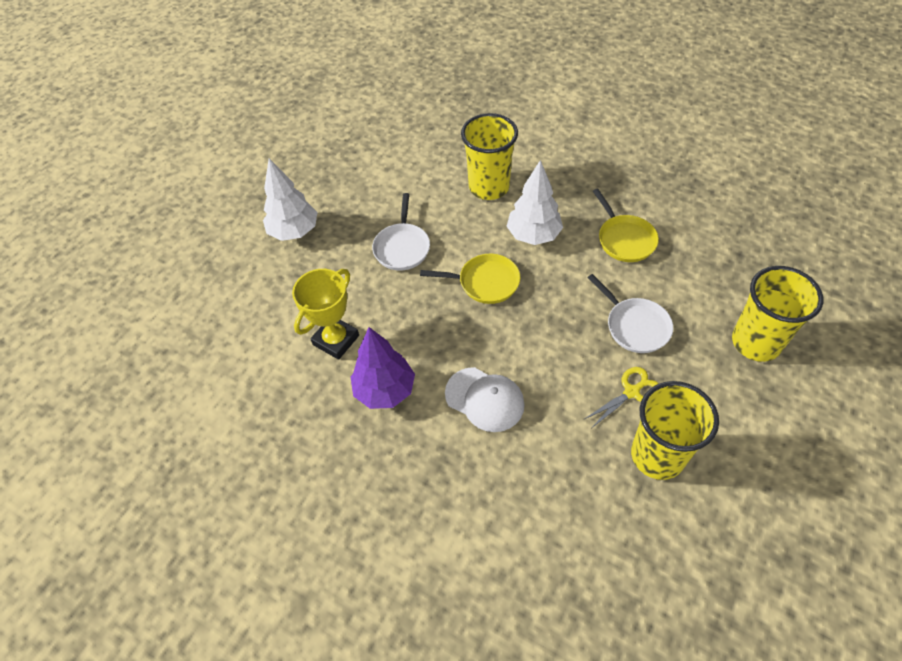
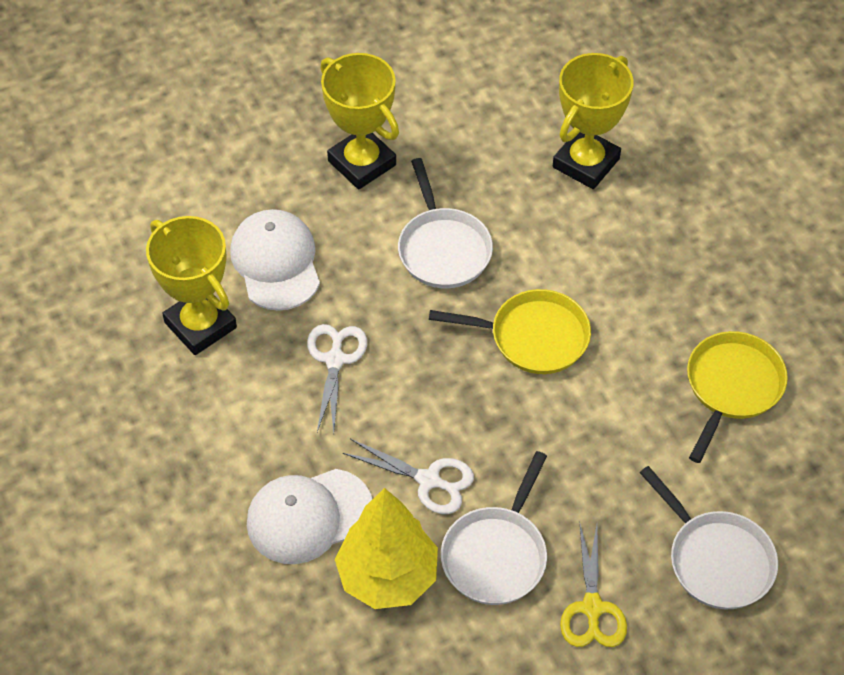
purple tree: [351,327,415,409] = 1 -> none = 0
white cap: [445,367,525,432] = 1 -> [230,209,320,311] [247,469,372,564] = 2
white pan: [372,193,430,271] [587,274,673,353] = 2 -> [398,158,493,288] [441,451,547,605] [640,466,778,609] = 3
white scissors: none = 0 -> [307,324,367,433] [343,439,474,514] = 2
white tree: [263,158,317,241] [507,160,563,245] = 2 -> none = 0
yellow cup: [461,113,518,200] [631,381,719,480] [732,266,823,362] = 3 -> none = 0
yellow tree: none = 0 -> [335,488,438,609] = 1
yellow trophy: [292,269,359,360] = 1 -> [146,216,237,355] [320,53,399,190] [553,53,634,189] = 3

